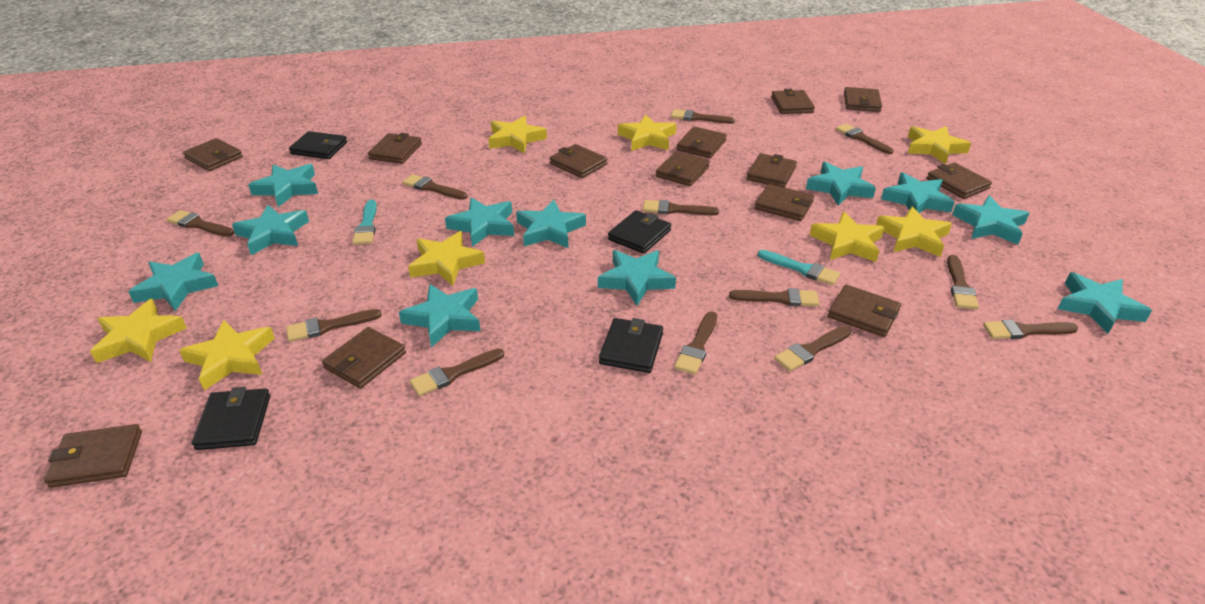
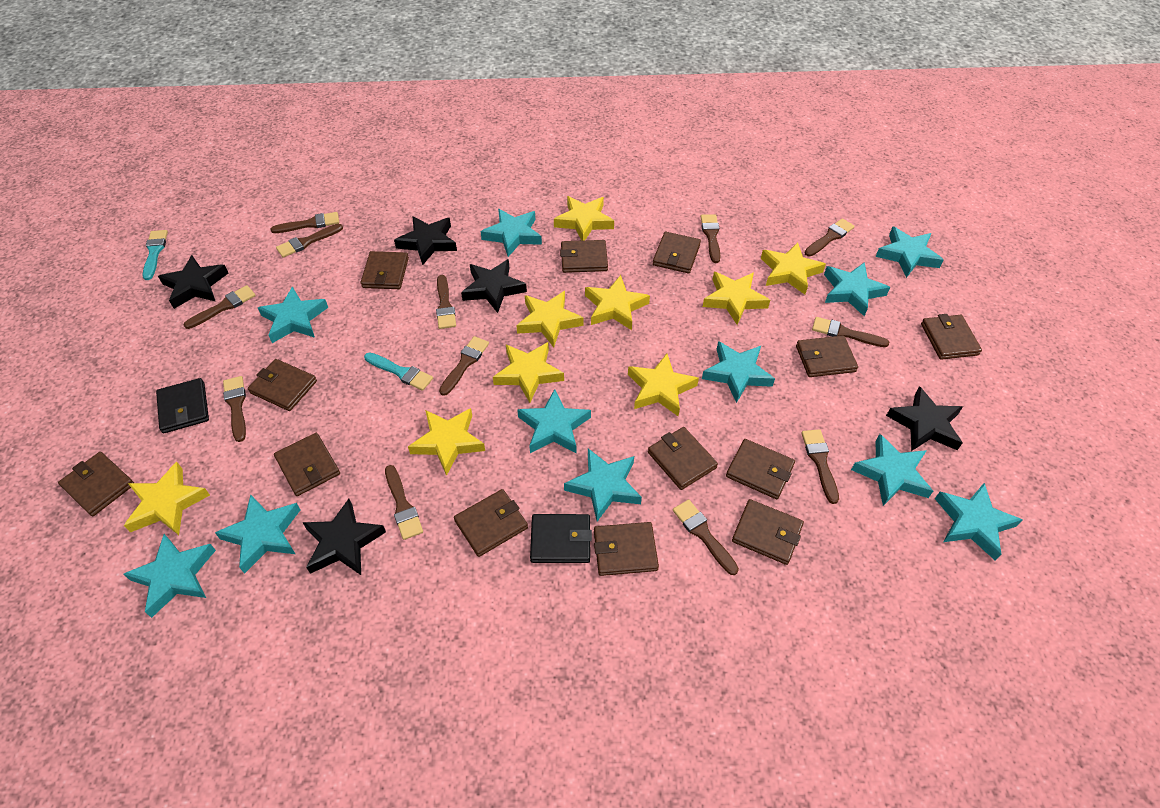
black star: none = 0 -> [158,255,228,309] [302,499,386,575] [394,216,457,265] [461,259,527,313] [886,386,963,451] = 5
black wallet: [192,387,270,450] [289,131,347,159] [599,318,663,373] [608,210,671,254] = 4 -> [156,378,209,433] [530,514,592,563] = 2
yellow star: [90,299,187,363] [179,320,275,390] [408,231,485,286] [488,116,547,154] [618,115,676,151] [810,212,884,262] [876,206,952,257] [908,126,971,164] = 8 -> [124,462,210,535] [408,408,485,476] [493,342,564,403] [516,291,584,348] [554,196,614,241] [585,275,650,330] [628,354,699,417] [703,272,770,325] [761,242,826,295] = 9

